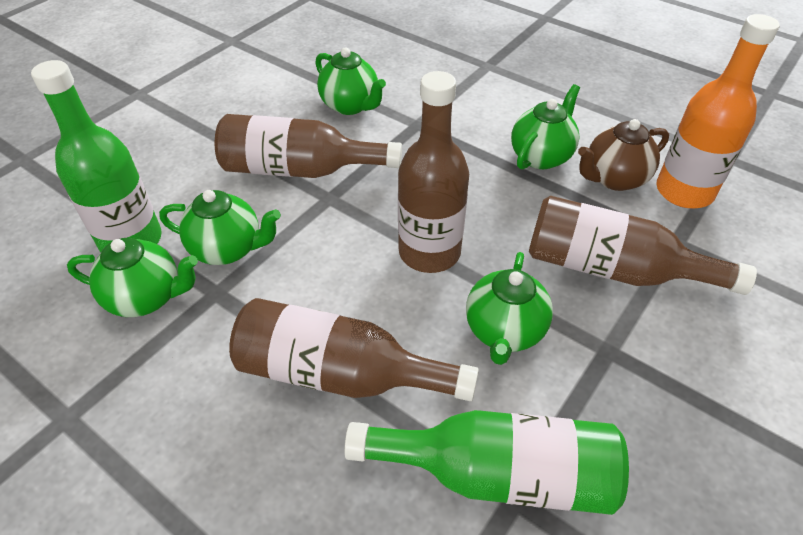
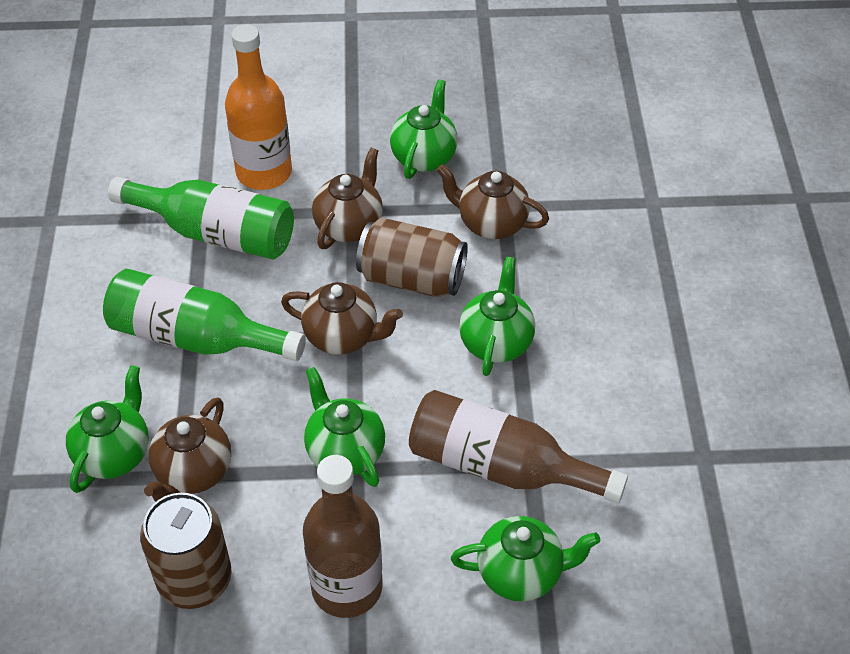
brown bottle: [215,114,402,178] [229,298,479,401] [398,71,469,273] [529,196,757,295] = 4 -> [303,455,383,618] [409,390,628,503] = 2
brown can: none = 0 -> [140,493,232,609] [356,218,468,297] = 2
brown teapot: [578,119,669,191] = 1 -> [144,397,231,502] [281,282,403,355] [312,148,383,249] [437,164,549,239] = 4

